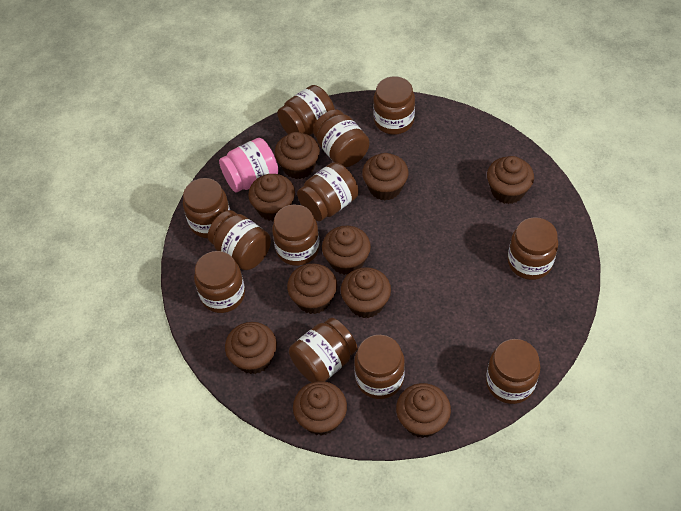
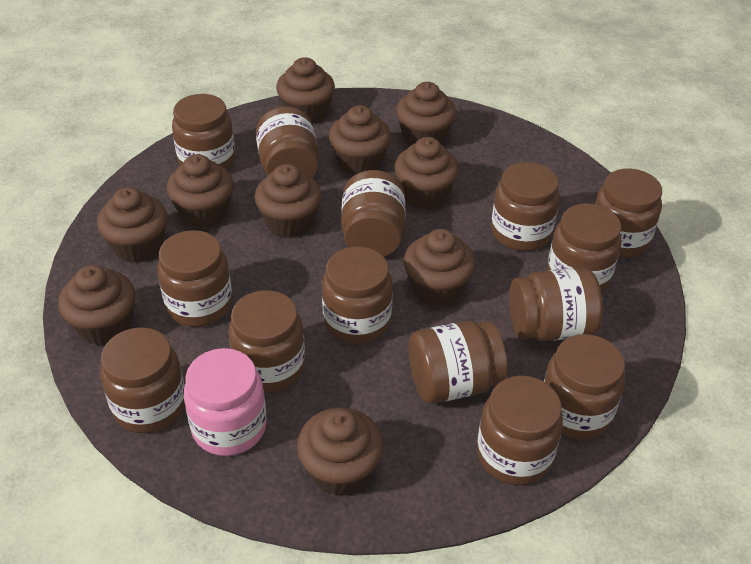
brown jar: [183,178,230,238] [194,251,245,313] [208,210,271,270] [272,204,320,266] [277,85,335,136] [289,318,357,383] [297,162,359,221] [313,109,370,167] [354,335,405,399] [373,76,415,135] [486,339,540,404] [508,217,558,280] = 12 -> [100,327,185,433] [157,230,232,327] [172,94,235,170] [228,290,305,392] [256,107,319,178] [322,247,393,344] [341,170,405,257] [408,321,507,404] [477,376,563,485] [491,162,560,251] [509,267,603,341] [544,334,625,440] [547,203,622,292] [595,168,662,258] = 14

